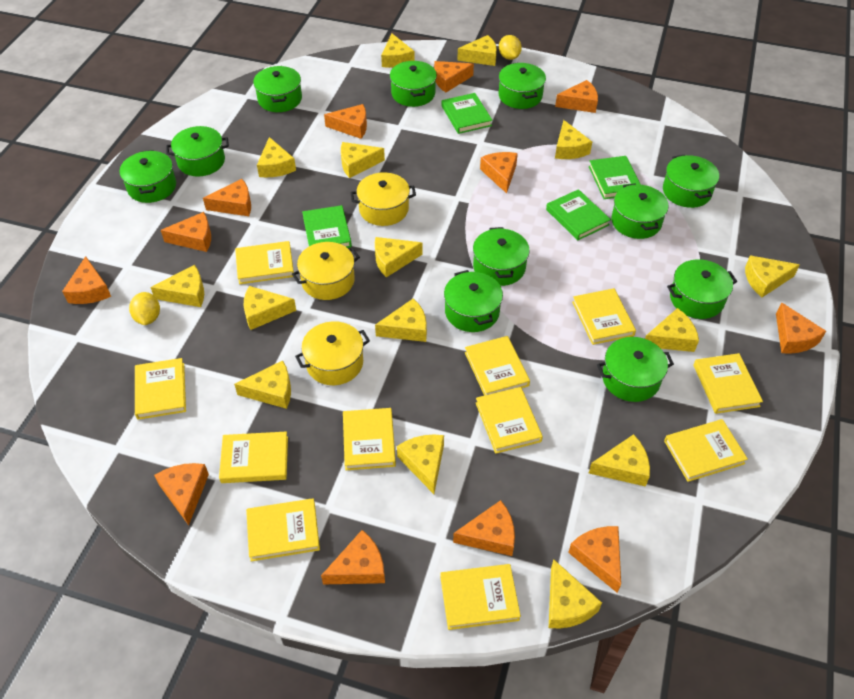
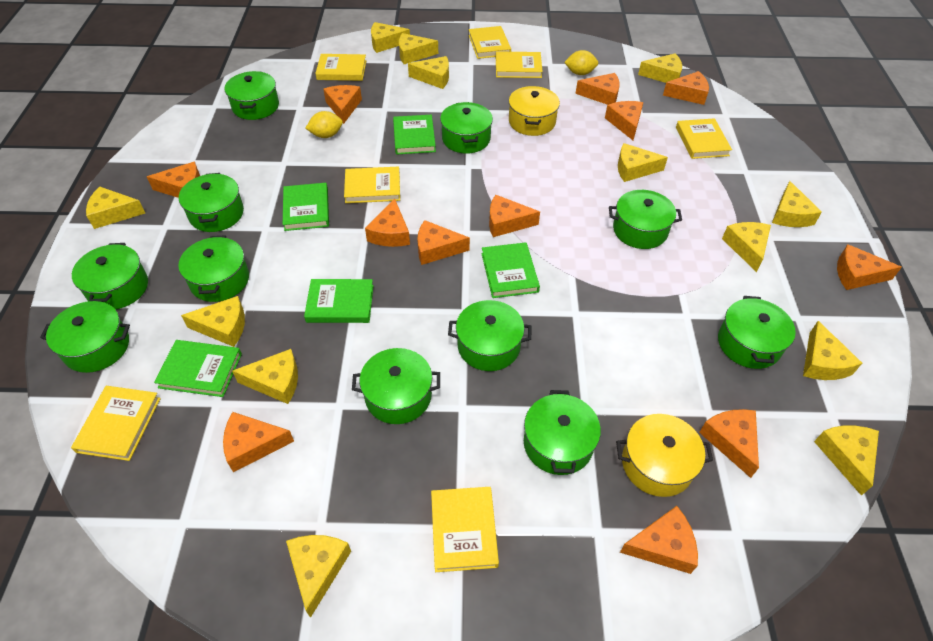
green book: [302,205,352,248] [442,93,492,134] [546,189,611,240] [588,156,641,199] = 4 -> [154,340,242,397] [283,183,329,231] [304,279,374,323] [393,115,436,155] [482,242,540,298] = 5
yellow book: [135,358,186,420] [219,432,288,483] [235,241,294,284] [246,498,320,561] [343,408,396,470] [440,564,521,630] [465,336,530,396] [476,387,543,454] [572,288,636,345] [664,419,748,482] [693,353,763,414] = 11 -> [71,386,161,461] [315,54,366,81] [344,167,400,203] [431,487,499,572] [469,26,511,59] [496,51,543,78] [676,118,732,159] = 7
yellow cheese: [150,265,204,307] [234,361,291,409] [244,286,296,330] [257,137,296,177] [341,142,385,178] [375,237,423,277] [375,298,427,342] [381,34,415,68] [397,435,444,494] [457,35,497,66] [549,559,602,629] [555,120,592,159] [589,434,650,487] [645,308,699,352] [745,255,800,297] = 15 -> [86,186,145,229] [181,296,245,347] [232,349,298,404] [286,535,351,618] [371,22,410,53] [399,33,438,64] [408,56,449,89] [618,143,668,182] [638,53,682,83] [722,222,771,272] [772,181,822,227] [803,321,862,380] [814,426,879,496] = 13
yellow pot: [292,242,360,300] [295,321,370,385] [350,172,416,226] = 3 -> [509,86,560,136] [616,414,713,497] = 2

